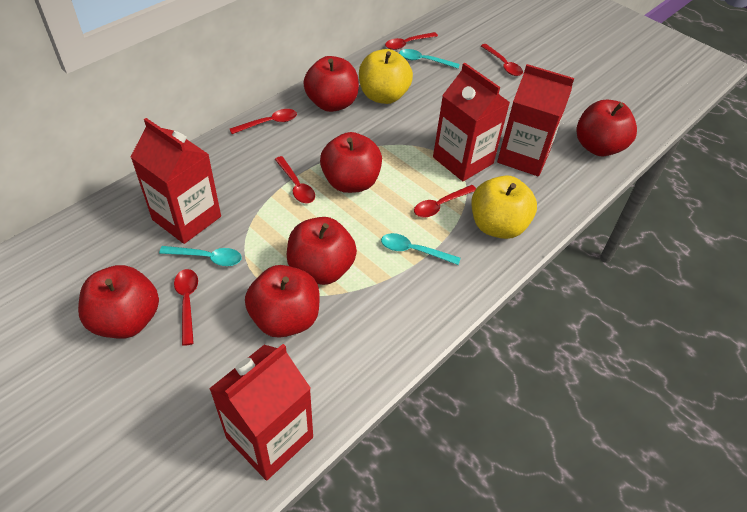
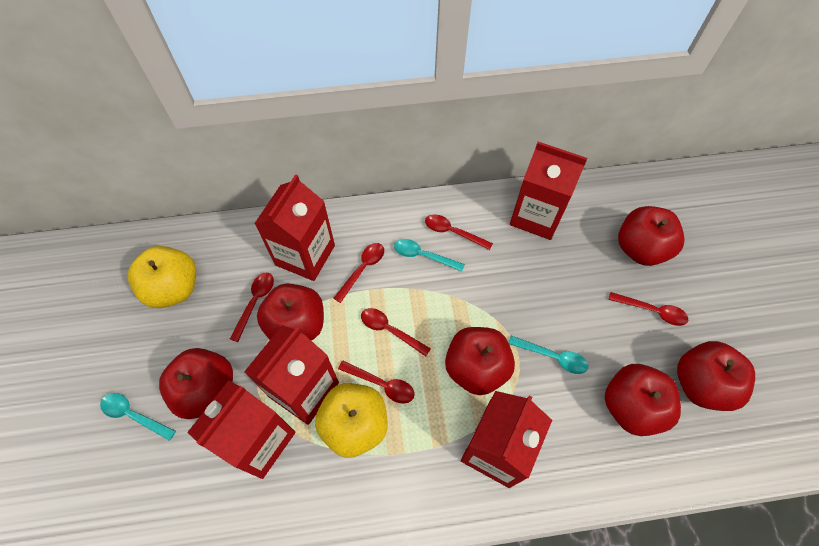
red carton: [131,118,221,244] [209,344,313,481] [433,63,510,181] [497,64,574,176] = 4 -> [187,380,295,479] [244,325,339,425] [254,174,335,281] [461,391,552,488] [510,142,587,240] = 5

